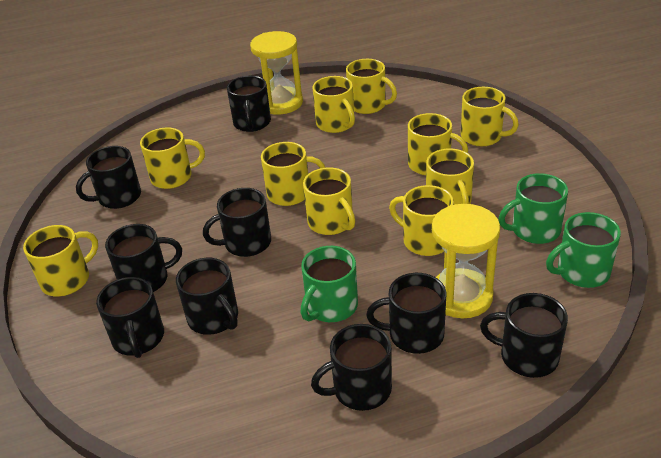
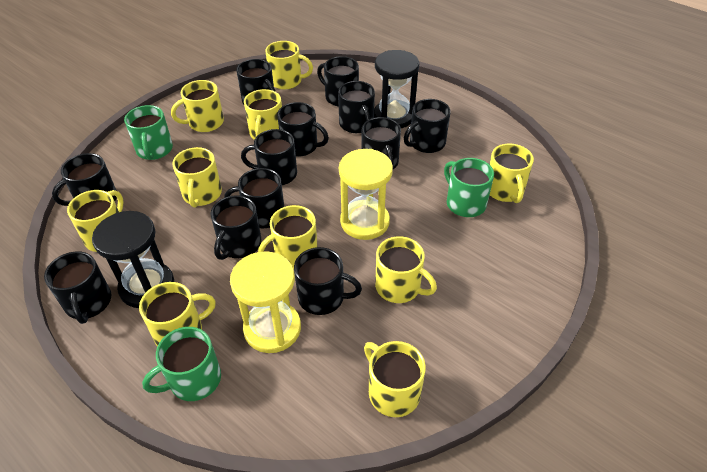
black hourglass: none = 0 -> [92,211,174,308] [374,50,419,128] = 2
black mug: [76,146,141,209] [96,277,164,358] [105,224,182,292] [176,258,238,335] [203,188,271,257] [227,76,271,132] [311,324,392,411] [366,273,446,354] [480,293,568,378] = 9 -> [44,251,112,324] [52,153,117,206] [211,195,262,260] [224,168,284,228] [236,59,276,104] [241,129,297,185] [277,102,329,157] [294,247,362,315] [317,56,359,106] [338,81,375,133] [362,117,401,169] [404,99,451,153] = 12

